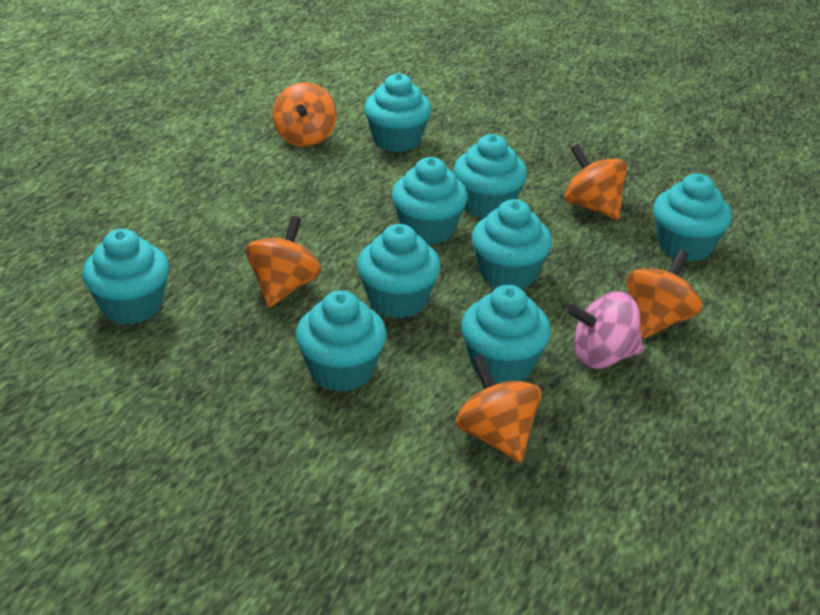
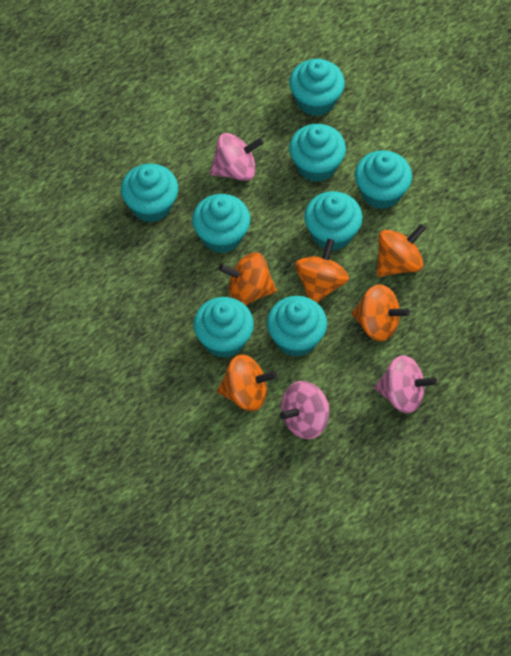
pink spinning top: [566,291,644,369] = 1 -> [210,133,264,181] [280,381,329,439] [374,355,437,414] = 3
turquoise cupcake: [82,229,169,325] [296,290,387,392] [357,224,441,318] [364,73,432,152] [392,157,468,244] [454,134,527,218] [461,285,551,384] [472,199,552,289] [653,174,732,262] = 9 -> [121,164,178,222] [192,194,250,253] [193,297,254,358] [267,296,327,357] [289,59,345,116] [289,124,346,182] [304,191,363,251] [355,150,412,209] = 8

